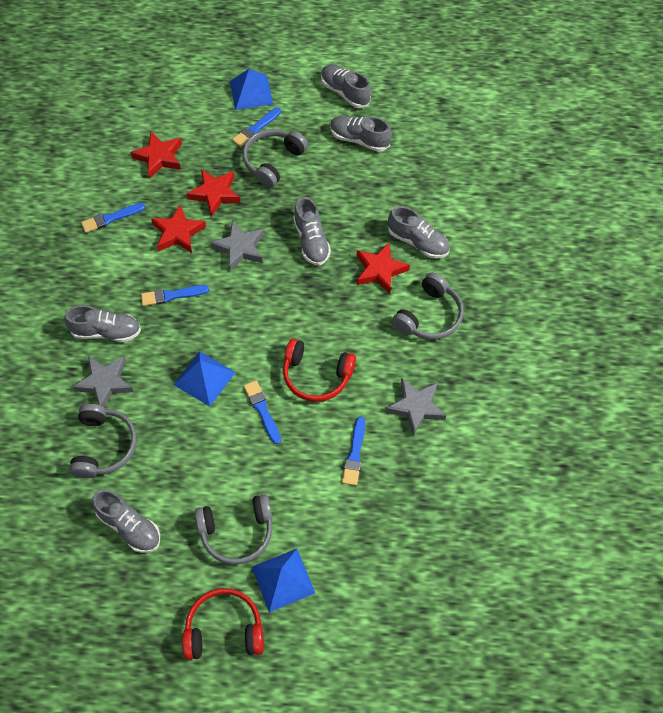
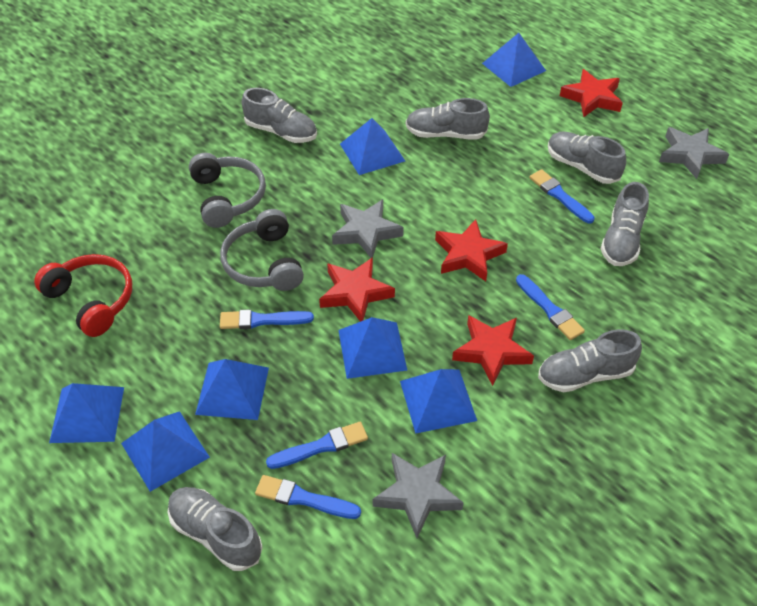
blue pyramid: [173,351,236,406] [230,69,273,110] [252,549,315,612] = 3 -> [49,383,124,443] [121,411,210,492] [195,359,269,420] [338,317,407,379] [340,118,405,175] [400,369,477,434] [482,33,546,87] = 7
grey headphones: [69,404,137,478] [195,494,272,565] [243,129,308,188] [392,273,464,340] = 4 -> [189,153,266,228] [220,209,304,291] = 2
red headphones: [182,588,264,660] [283,339,356,402] = 2 -> [34,254,132,337] = 1

